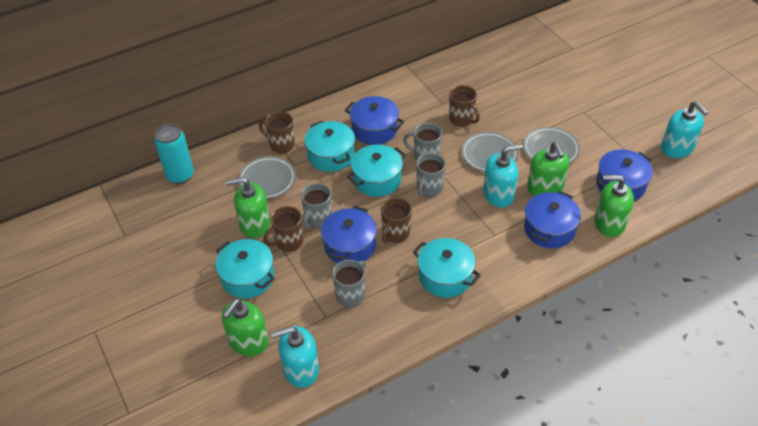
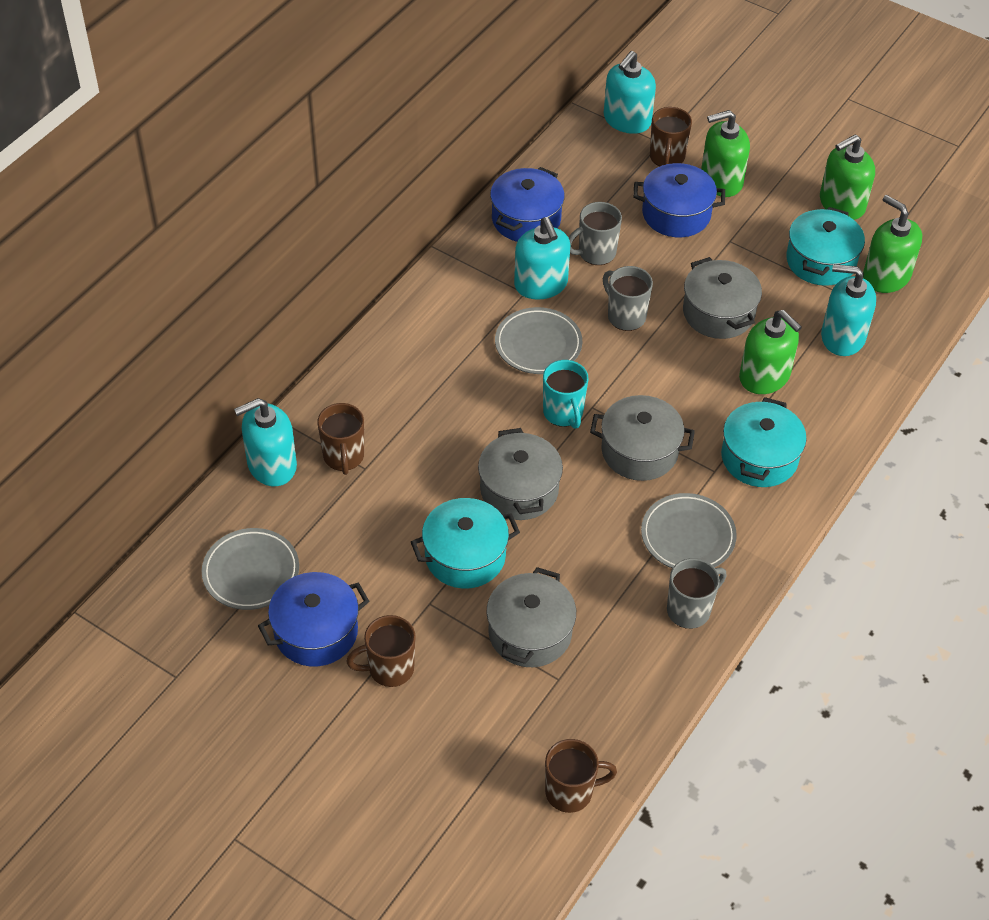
blue pot: [321,206,377,263] [345,96,404,145] [524,191,581,248] [596,149,653,201] = 4 -> [258,572,369,667] [490,167,565,242] [633,163,725,237] = 3
grey mug: [301,183,332,228] [332,260,366,307] [403,123,442,160] [416,153,446,197] = 4 -> [568,202,622,265] [603,266,653,331] [667,558,727,629] = 3
grey pot: none = 0 -> [478,428,563,520] [486,567,576,667] [590,395,695,481] [683,257,762,339] = 4
turquoise can: [154,124,194,184] = 1 -> none = 0
turquoise mug: none = 0 -> [543,360,588,429] = 1
turquoise pot: [216,239,275,299] [304,120,355,172] [347,145,406,197] [413,238,481,298] = 4 -> [411,498,520,589] [721,397,807,487] [786,207,865,286] = 3
turquoise soap dispenser: [271,326,319,388] [483,144,523,208] [661,101,708,158] = 3 -> [234,398,297,486] [514,217,570,300] [604,51,656,134] [821,264,876,356] = 4

